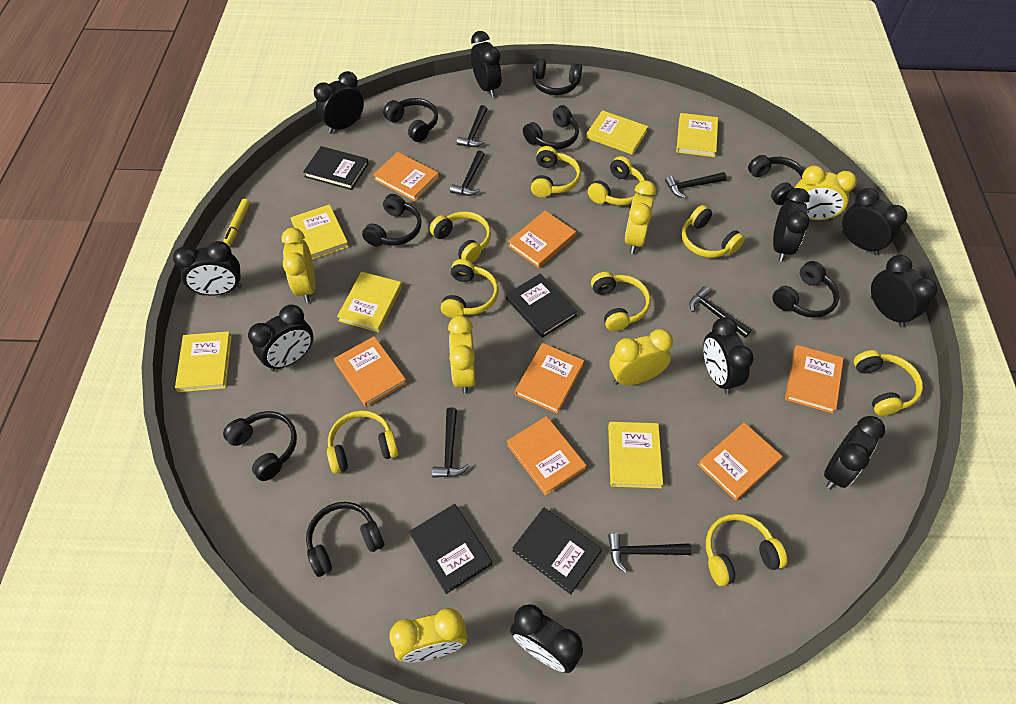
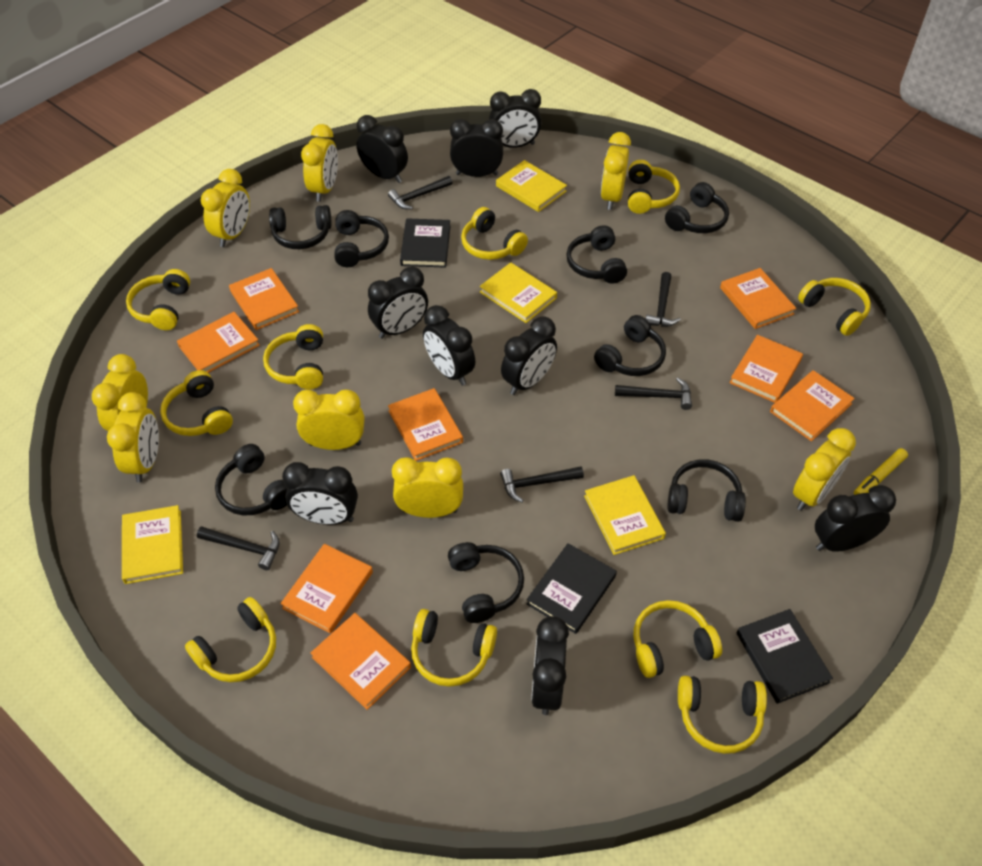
black book: [303,146,369,190] [409,504,492,594] [506,273,577,338] [512,508,602,595] = 4 -> [400,219,450,268] [527,543,617,634] [737,609,833,704] = 3
black clock: [173,241,242,296] [248,305,313,371] [314,71,364,134] [471,31,502,98] [510,604,583,673] [703,317,754,394] [773,188,810,262] [824,416,885,489] [842,188,908,255] [871,255,938,327] = 10 -> [282,462,358,525] [356,115,408,183] [368,267,428,339] [423,305,475,386] [450,119,503,177] [489,89,542,148] [501,316,557,395] [531,616,569,715] [815,485,896,552] = 9
black hammer: [432,407,469,478] [450,151,485,196] [457,105,487,147] [608,533,691,573] [665,172,726,198] [689,286,752,338] = 6 -> [197,526,280,570] [388,176,453,209] [500,466,584,502] [615,378,692,410] [646,272,681,327] = 5
orange book: [334,336,407,407] [373,152,439,201] [507,416,587,496] [508,211,576,268] [515,343,584,414] [698,422,782,501] [785,345,844,414] = 7 -> [177,312,260,373] [229,268,299,330] [280,544,373,634] [311,613,411,710] [388,388,463,461] [720,268,796,329] [730,335,803,403] [770,370,855,441] = 8
yellow book: [175,331,232,392] [291,204,349,260] [337,272,402,332] [586,110,648,155] [608,422,663,488] [676,113,718,157] = 6 -> [122,505,183,584] [480,262,557,323] [496,160,567,212] [584,475,666,555] = 4
yellow clock: [281,228,316,303] [389,608,467,662] [448,316,476,394] [609,329,673,385] [625,180,657,254] [795,165,857,221] = 6 -> [92,354,148,431] [107,392,159,483] [201,169,250,247] [293,390,364,450] [301,124,338,202] [392,457,463,518] [601,132,631,210] [793,428,856,511] = 8
yellow headphones: [327,410,399,474] [430,211,491,263] [441,259,499,318] [531,146,581,197] [588,156,645,205] [591,272,651,331] [682,205,745,258] [706,514,787,586] [854,350,923,416] = 9 -> [126,269,190,330] [160,370,233,436] [185,597,276,682] [263,324,323,389] [411,609,497,687] [461,207,528,260] [628,160,680,214] [634,600,722,678] [678,676,767,754] [798,278,871,336] = 10

